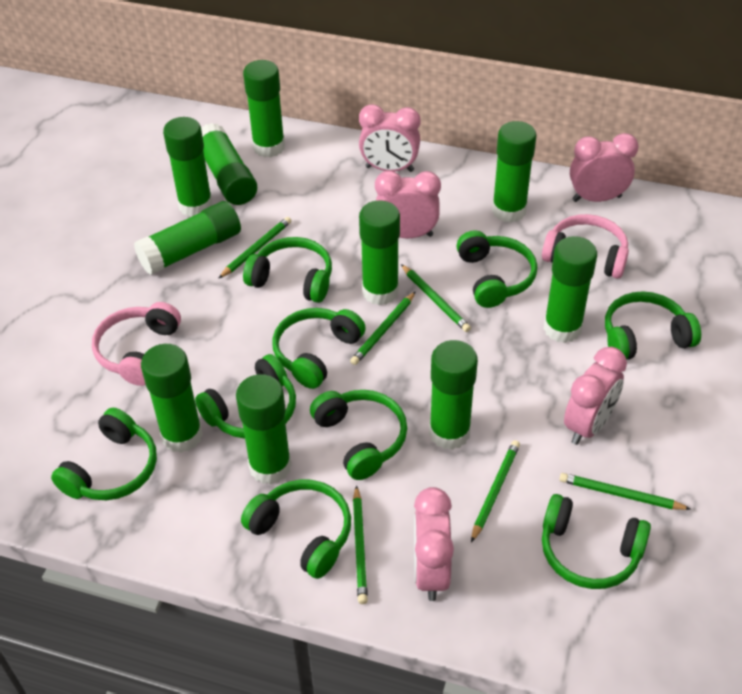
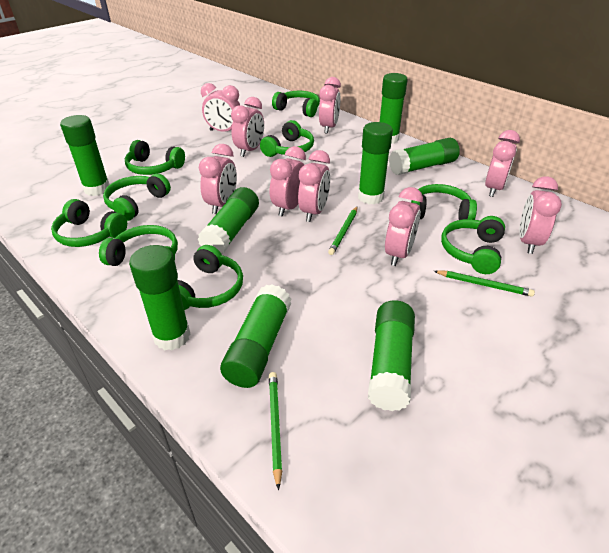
green glue stick: [134,201,241,275] [141,344,203,453] [163,117,212,217] [201,123,257,205] [236,374,291,484] [243,60,285,158] [359,201,400,305] [429,340,478,450] [492,121,537,223] [544,236,597,343] = 10 -> [60,115,110,196] [129,245,190,350] [198,187,259,254] [220,284,291,388] [358,122,393,204] [368,300,415,411] [380,73,408,144] [389,138,460,175] = 8
green pencil: [218,217,292,279] [350,291,416,365] [353,485,368,604] [401,264,471,332] [471,440,520,543] [559,473,691,510] = 6 -> [269,372,282,490] [328,207,357,255] [434,270,535,297] = 3
pink clock: [359,104,420,172] [375,171,441,238] [414,487,454,601] [564,347,627,445] [570,133,639,202] = 5 -> [199,144,237,214] [201,83,240,132] [231,97,264,157] [270,146,306,217] [298,150,330,222] [319,77,341,134] [385,187,423,266] [485,130,520,197] [519,176,562,254] = 9
pink headphones: [92,302,181,386] [542,214,629,279] = 2 -> none = 0

